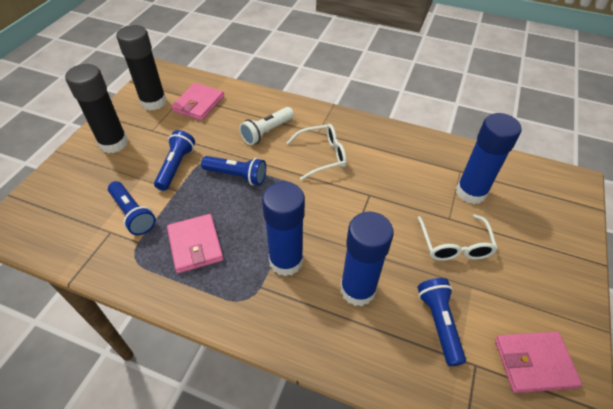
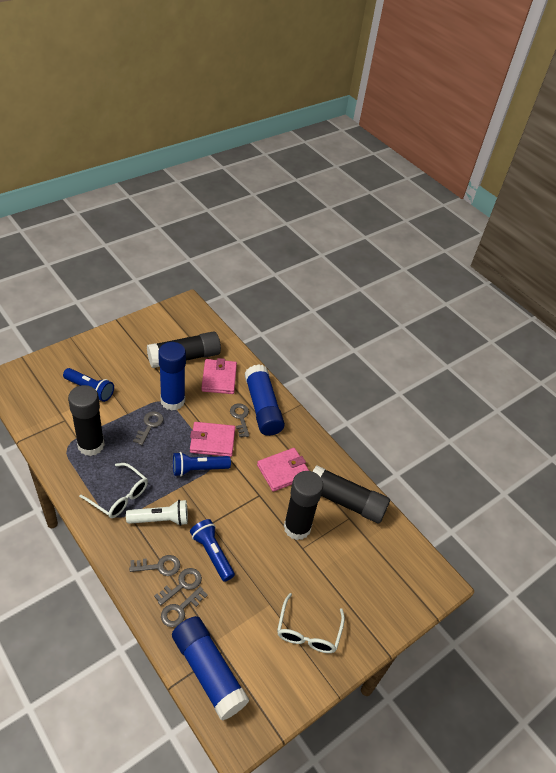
black glue stick: [65,64,128,153] [116,25,167,111] = 2 -> [68,385,105,456] [147,331,221,368] [284,471,323,540] [313,465,390,524] = 4
blue flashlight: [108,181,156,235] [154,130,195,191] [201,156,266,185] [417,278,466,366] = 4 -> [63,368,114,402] [173,452,231,476] [190,519,235,582] = 3
grey key: none = 0 -> [129,555,180,576] [133,411,163,445] [154,568,202,606] [161,587,208,627] [230,403,250,437] = 5

